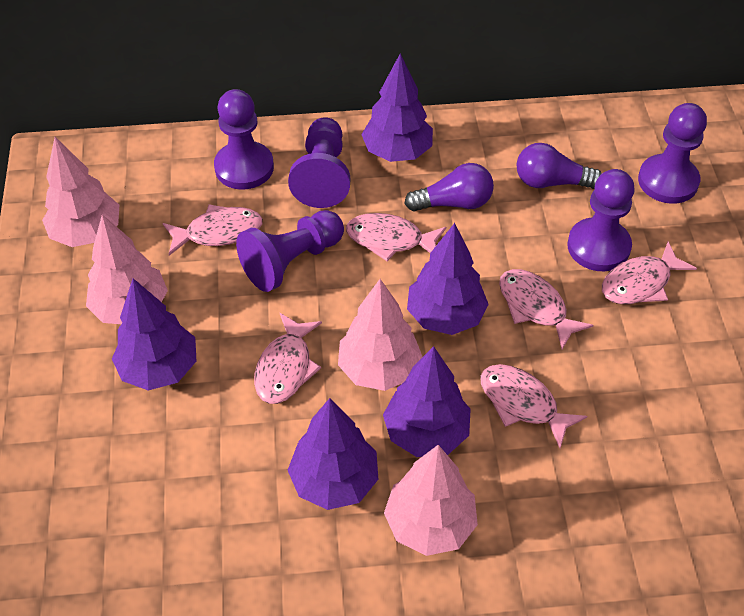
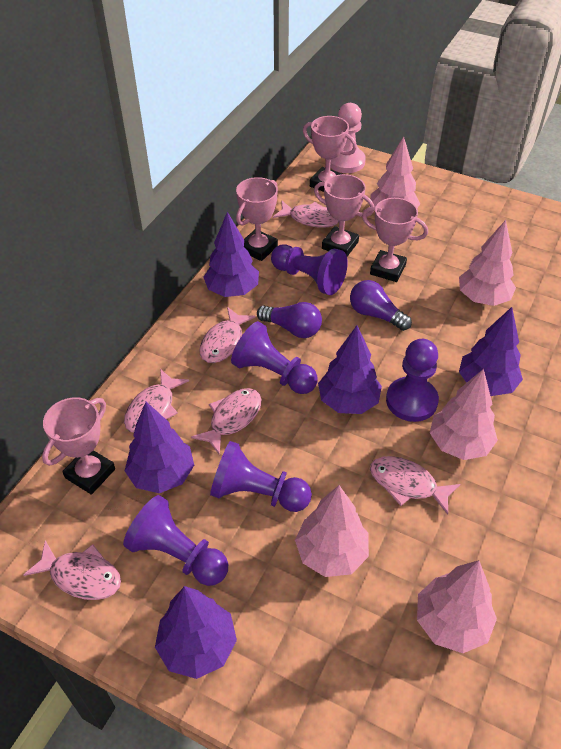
pink pawn: none = 0 -> [330,103,366,173] = 1
pink tree: [42,137,119,247] [86,214,168,324] [338,279,422,391] [384,445,478,556] = 4 -> [295,485,369,577] [370,136,420,208] [417,560,497,653] [430,369,498,460] [459,220,516,306] = 5
pink trophy: none = 0 -> [42,397,115,495] [236,177,278,261] [303,116,357,192] [314,174,374,257] [362,198,428,282] = 5

